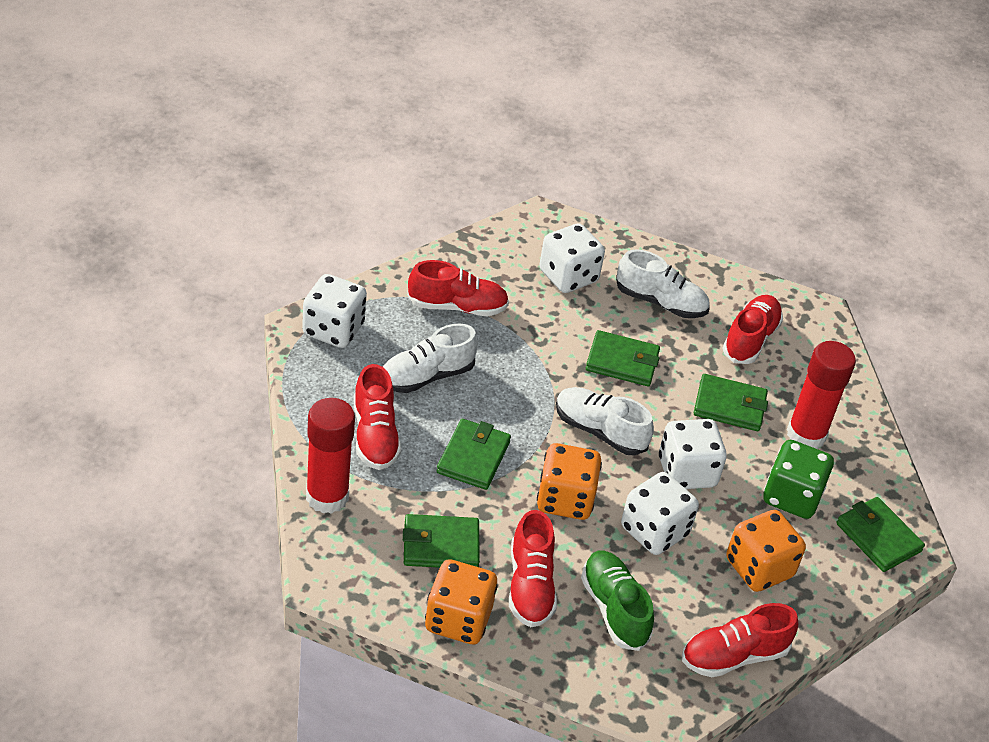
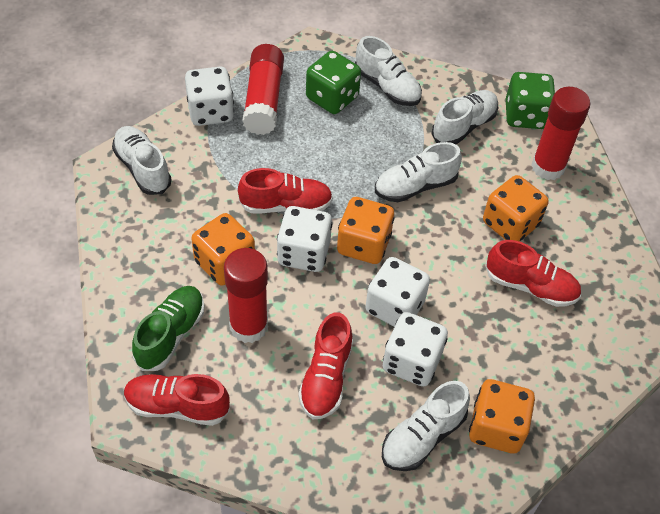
green dice: [763,440,834,519] = 1 -> [306,51,361,114] [506,72,555,129] = 2
green wallet: [403,514,480,568] [437,419,511,490] [586,330,660,386] [694,374,768,431] [836,497,925,572] = 5 -> none = 0
orange dice: [425,559,498,644] [537,443,602,520] [726,510,806,592] = 3 -> [191,213,255,286] [337,197,395,264] [469,379,535,453] [483,175,549,242] = 4
red glue stick: [306,398,355,514] [787,341,856,449] = 2 -> [224,248,268,343] [242,44,284,135] [531,87,590,180] = 3
red shoe: [353,364,401,470] [407,260,509,316] [509,510,557,627] [682,603,798,677] [722,295,783,364] = 5 -> [124,374,230,426] [238,168,333,214] [298,313,353,419] [486,240,581,307] = 4
white shoe: [383,324,478,393] [556,387,654,456] [616,250,709,318] = 3 -> [112,126,172,195] [355,36,422,106] [375,142,462,202] [382,381,470,471] [431,90,498,144] = 5

